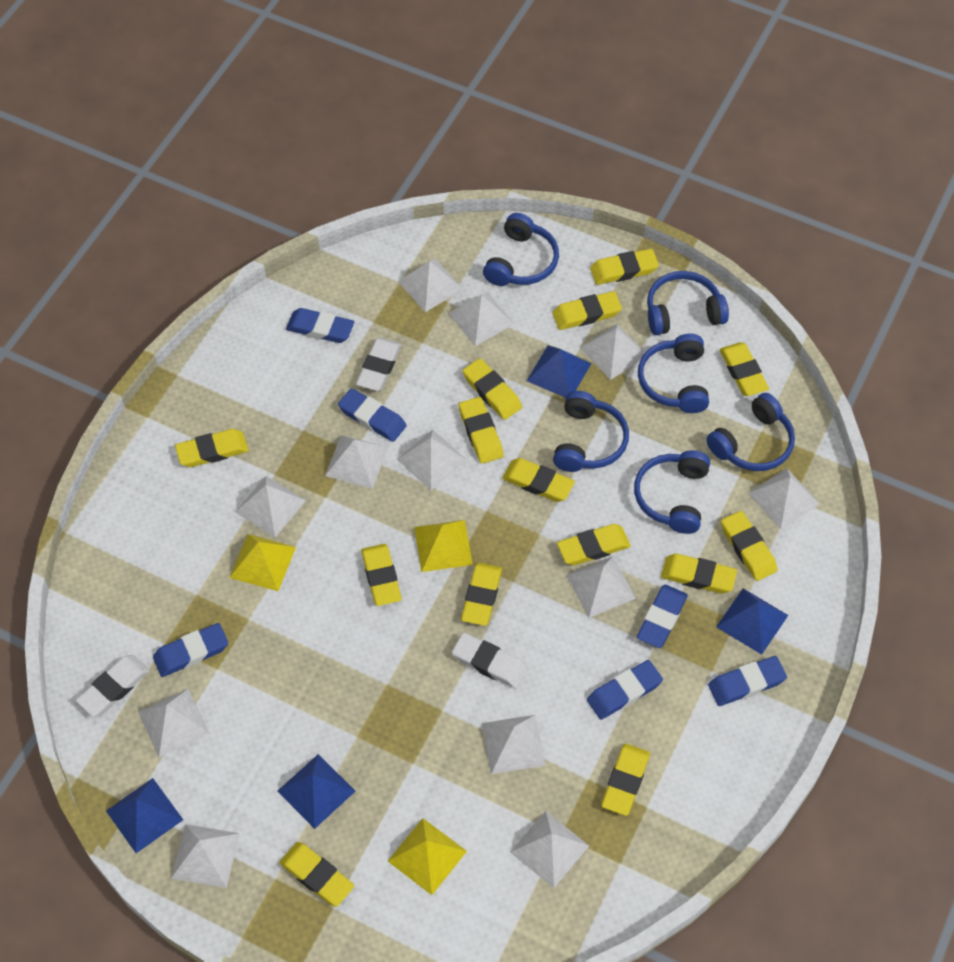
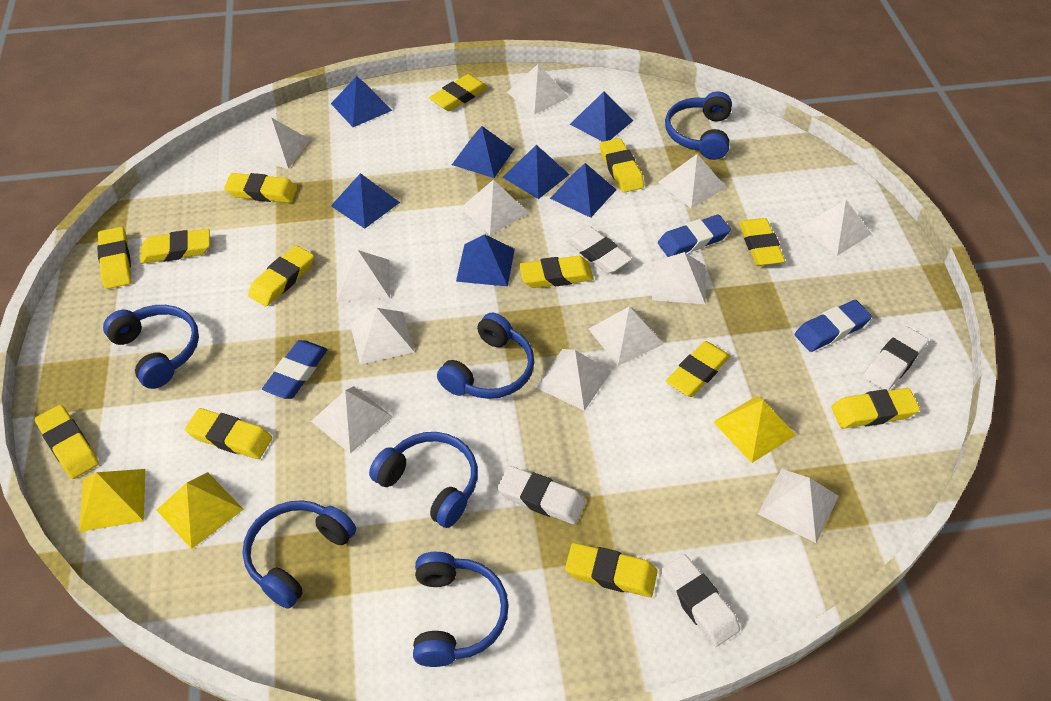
blue eraser: [153,623,228,677] [286,308,354,343] [338,388,407,442] [587,660,663,720] [637,585,688,648] [708,656,787,706] = 6 -> [262,340,327,399] [658,215,731,257] [795,300,872,352] = 3
blue pyramid: [106,778,183,853] [277,754,355,829] [527,345,591,398] [716,588,788,655] = 4 -> [331,76,392,127] [331,173,400,229] [452,126,514,178] [456,234,515,287] [503,145,570,199] [550,163,617,218] [570,92,634,142] = 7
white eraser: [76,655,150,717] [356,338,401,391] [452,633,528,689] = 3 -> [497,466,586,525] [566,226,632,273] [661,554,740,647] [863,326,928,391] = 4
yellow eraser: [175,429,249,467] [279,842,354,907] [361,544,402,606] [459,397,504,464] [461,563,502,626] [463,358,522,420] [502,458,575,502] [553,291,622,330] [557,524,631,565] [590,249,659,285] [601,744,650,816] [661,554,737,594] [719,343,769,396] [721,511,778,581] = 14 -> [35,405,99,479] [97,227,131,289] [140,229,210,264] [185,408,272,459] [224,173,297,203] [248,245,314,306] [429,74,488,111] [519,256,594,288] [565,543,658,597] [600,138,644,193] [666,341,730,397] [739,218,785,266] [831,388,920,429] = 13

